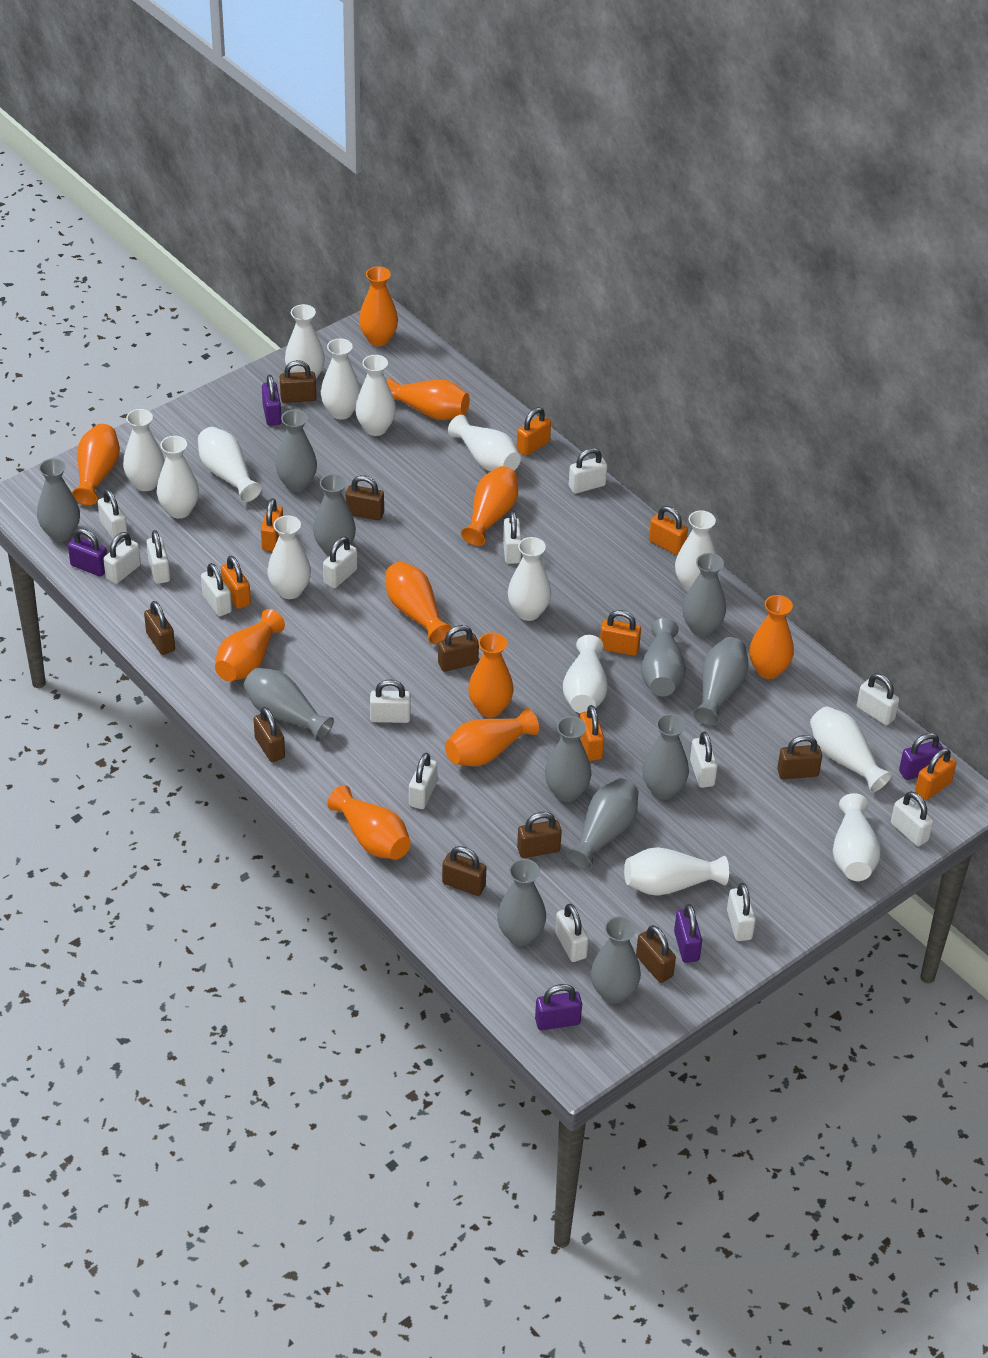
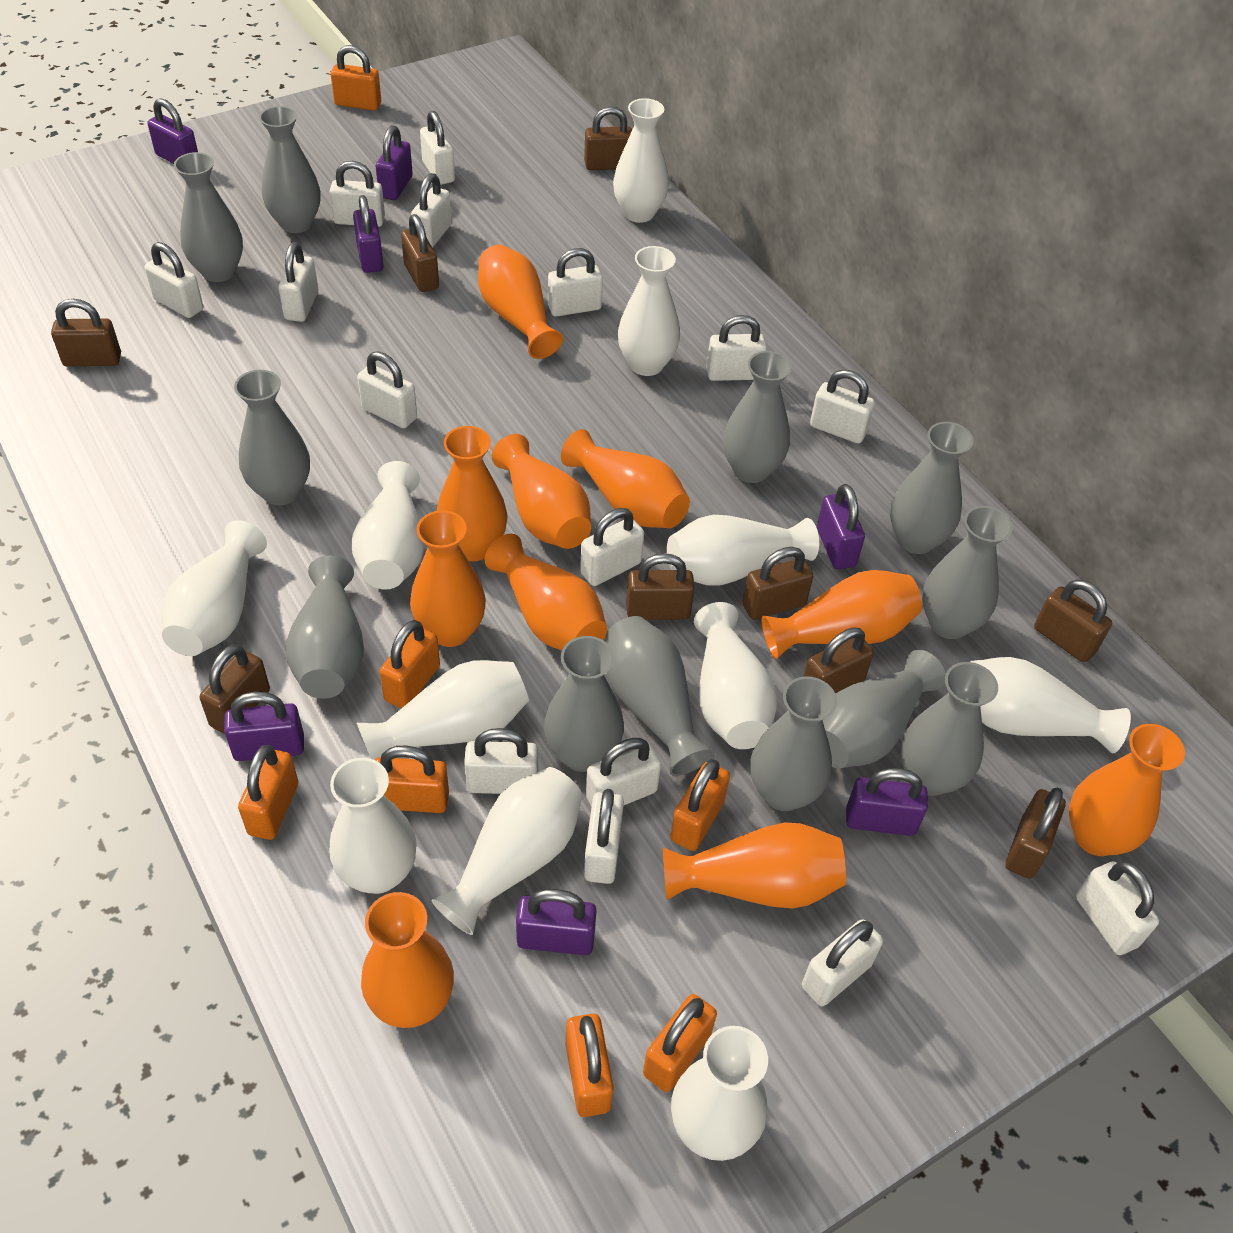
purple padlock: [68,528,107,577] [262,375,282,426] [535,984,582,1030] [674,904,702,963] [899,733,943,780] = 5 -> [148,98,198,164] [224,692,304,761] [353,195,384,273] [376,125,413,200] [516,889,597,955] [817,484,865,569] [846,768,928,836] = 7
white padlock: [98,489,128,540] [103,532,141,584] [147,530,170,584] [201,563,232,616] [323,537,357,588] [370,679,411,723] [409,753,437,809] [503,511,522,564] [555,904,589,962] [569,448,607,494] [690,732,718,788] [727,883,756,941] [857,673,899,725] [891,791,933,846] = 14 -> [145,242,203,318] [279,242,318,322] [329,161,385,227] [357,351,417,428] [411,173,452,248] [420,111,455,185] [464,728,538,794] [548,248,603,317] [580,508,644,586] [584,789,624,884] [586,738,661,807] [706,315,767,381] [802,920,883,1006] [810,370,875,444] [1076,861,1159,955] = 15
white vase: [123,409,165,491] [157,436,199,519] [198,427,262,502] [267,515,311,599] [285,304,325,379] [321,338,361,420] [355,355,396,436] [448,415,521,472] [508,537,551,621] [563,635,608,714] [624,847,729,896] [675,510,716,592] [810,706,892,793] [833,793,881,881] = 14 -> [161,520,267,656] [329,758,417,894] [352,461,425,589] [357,660,529,760] [432,767,583,935] [613,98,669,223] [618,246,680,376] [667,515,819,586] [671,1026,768,1161] [694,602,777,749] [970,657,1131,753] = 11

